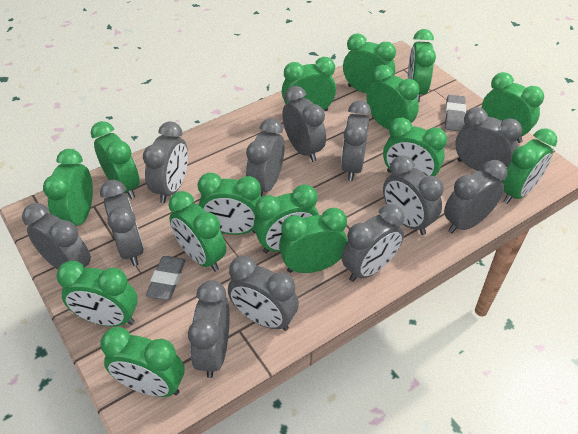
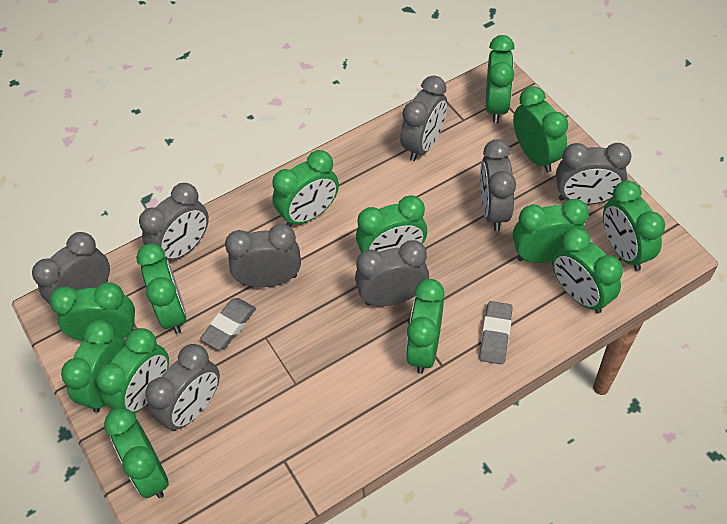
green clock: [43,149,93,226] [57,261,138,326] [91,121,140,199] [100,327,185,397] [169,191,226,271] [198,172,261,235] [254,184,319,253] [279,208,348,273] [282,57,336,111] [343,34,396,94] [367,65,419,130] [383,118,447,176] [408,29,436,102] [482,72,544,143] [502,128,557,204] = 15 -> [50,282,135,341] [61,320,126,413] [96,328,169,414] [104,408,169,498] [136,243,186,334] [272,150,339,227] [356,195,427,253] [406,279,445,374] [486,35,515,123] [513,86,568,172] [513,199,589,263] [552,228,623,313] [603,180,665,271] = 13
grey clock: [22,203,91,270] [100,180,144,266] [143,121,188,203] [188,280,230,378] [228,256,299,331] [246,118,285,197] [282,86,326,162] [341,101,371,181] [342,204,404,282] [383,155,444,235] [444,160,507,233] [455,107,522,171] = 12 -> [32,232,110,304] [139,183,209,261] [145,344,220,431] [225,224,301,287] [355,240,429,306] [400,75,447,161] [480,139,516,231] [556,143,631,205] = 8

